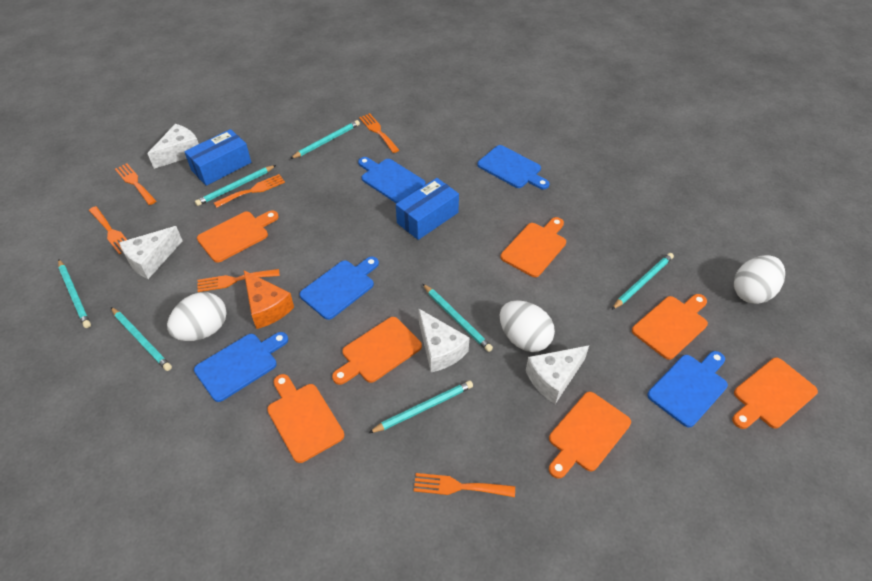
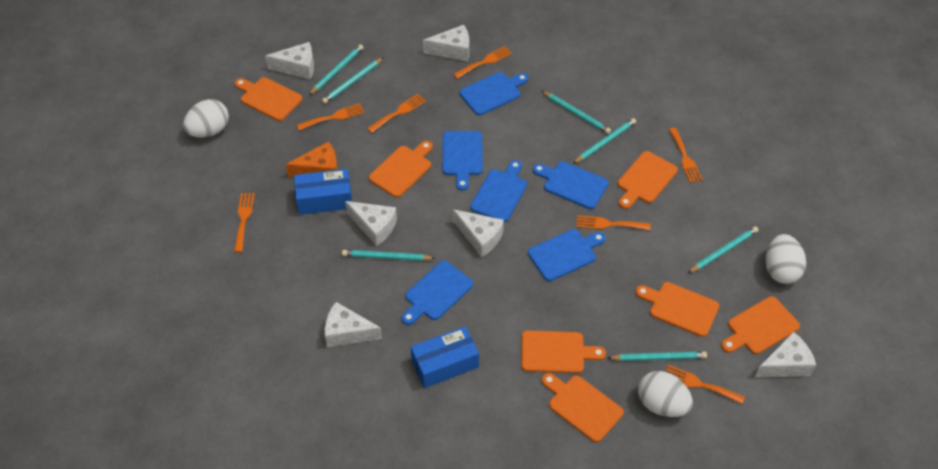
blue cutting board: [194,332,288,402] [300,257,379,320] [358,157,425,203] [477,145,549,190] [647,351,728,428] = 5 -> [401,261,473,325] [442,131,483,191] [459,72,529,115] [470,160,527,222] [528,229,606,281] [533,161,609,209] = 6
orange fork: [89,206,127,255] [115,163,156,205] [197,269,280,292] [214,174,285,208] [359,113,399,153] [414,473,515,497] = 6 -> [234,193,255,253] [297,103,364,130] [367,94,426,133] [453,46,512,79] [576,215,651,230] [666,365,745,404] [669,127,703,183] = 7
white cheese: [119,226,183,279] [147,124,199,169] [418,308,470,372] [526,345,589,404] = 4 -> [265,42,314,80] [325,302,382,347] [345,201,397,246] [423,25,469,61] [453,209,504,257] [755,332,816,377] = 6

